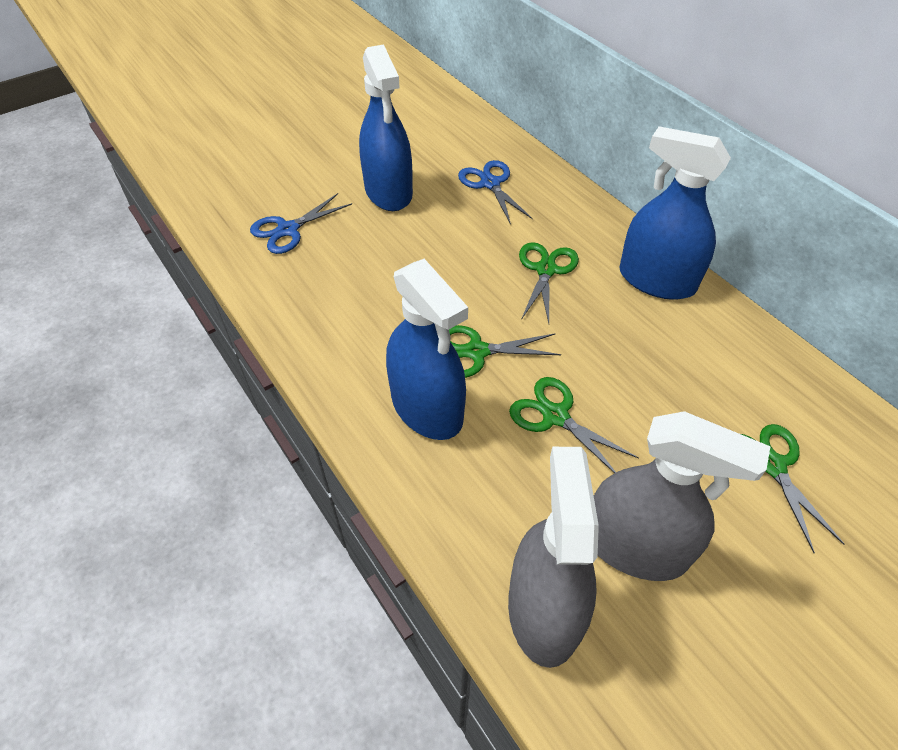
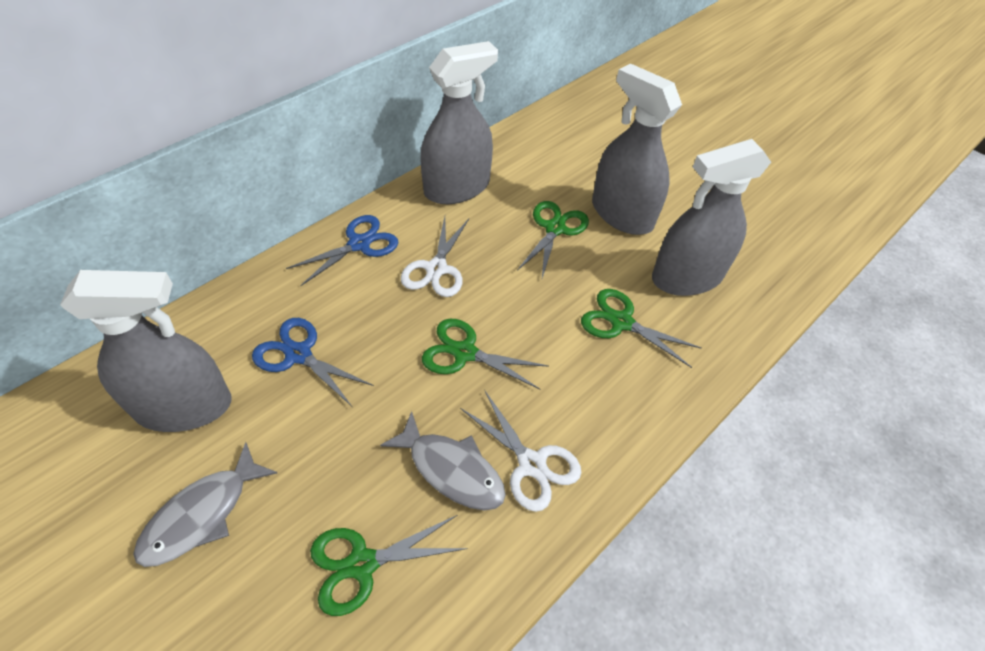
blue spray bottle: [359,44,413,211] [386,259,468,440] [619,126,731,300] = 3 -> none = 0
grey fish: none = 0 -> [133,442,277,567] [380,411,506,510] = 2
grey spray bottle: [508,447,599,668] [594,411,771,581] = 2 -> [60,270,232,432] [421,41,498,204] [592,63,682,235] [652,139,771,296] = 4
white scissors: none = 0 -> [401,217,469,297] [460,391,582,512] = 2

